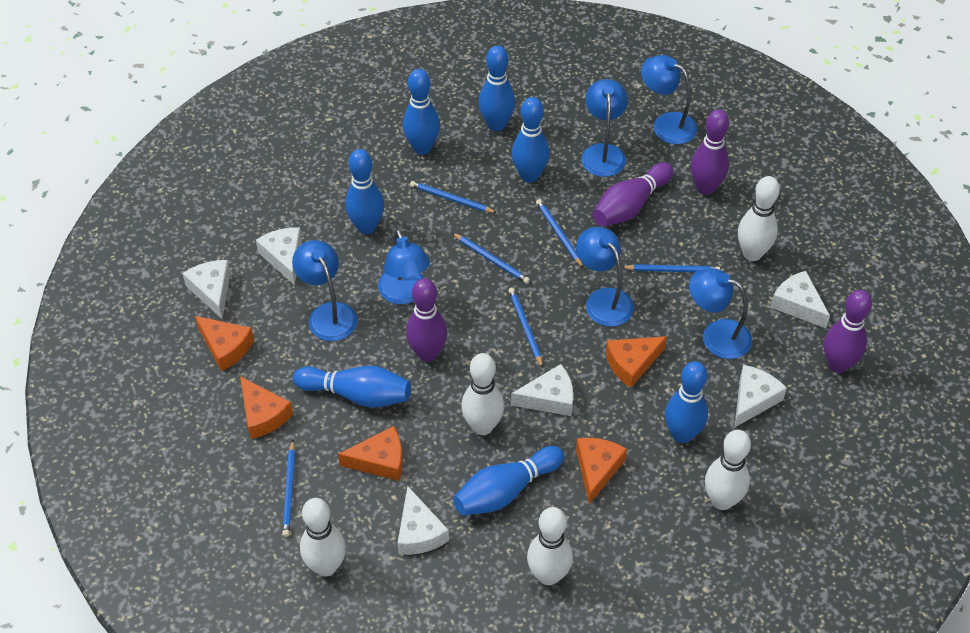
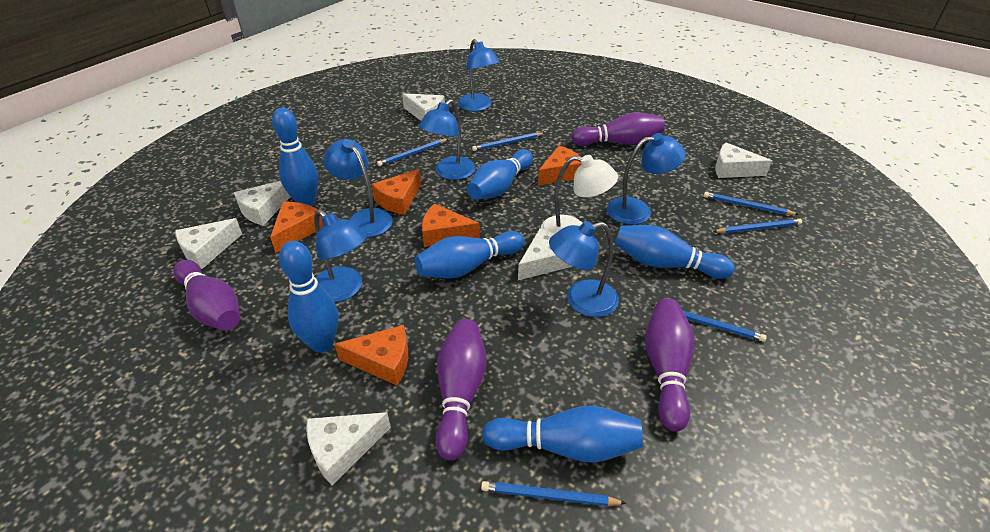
blue bowling pin: [293,366,411,408] [345,149,384,234] [403,69,440,155] [453,446,564,516] [479,46,515,131] [512,97,549,183] [665,361,708,443] = 7 -> [272,108,318,206] [279,241,339,353] [415,231,525,278] [467,149,533,200] [482,405,643,463] [615,225,735,279] = 6
white bowling pin: [300,498,346,577] [461,353,504,435] [527,507,573,585] [705,430,751,510] [738,176,780,261] = 5 -> none = 0
white lamp: none = 0 -> [541,155,618,234] = 1

